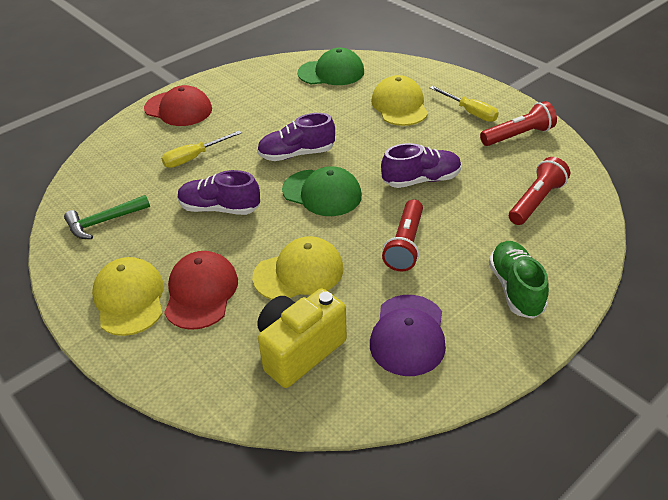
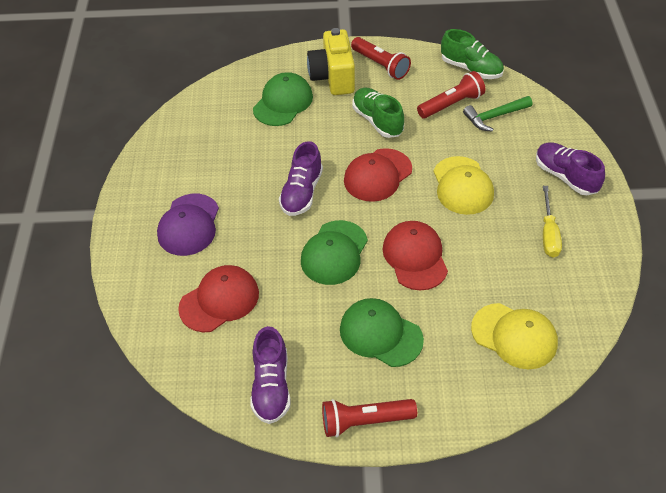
green cap: [282,166,362,216] [298,48,364,85] = 2 -> [253,72,313,126] [301,220,368,285] [340,298,424,367] = 3
green shoe: [489,241,549,319] = 1 -> [353,88,404,138] [441,29,504,79] = 2
red cap: [144,85,212,126] [164,251,238,330] = 2 -> [178,265,259,332] [344,148,412,202] [382,221,448,290] = 3
yellow cap: [92,257,164,336] [252,236,344,300] [371,75,428,126] = 3 -> [433,156,494,215] [471,303,558,369] = 2
yellow screwdriver: [161,131,242,168] [430,86,499,122] = 2 -> [543,186,562,258] = 1

